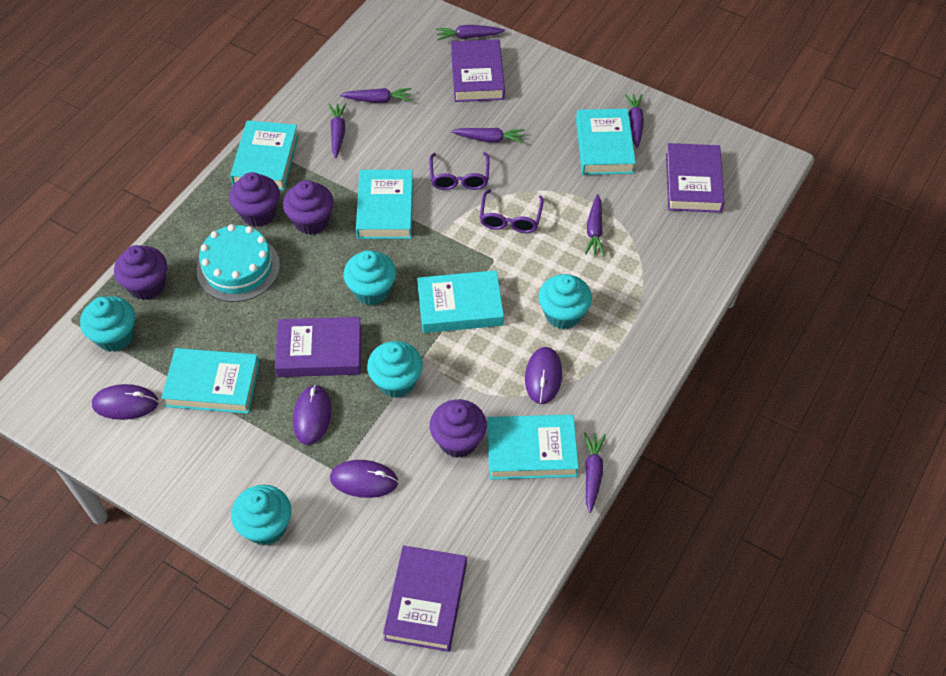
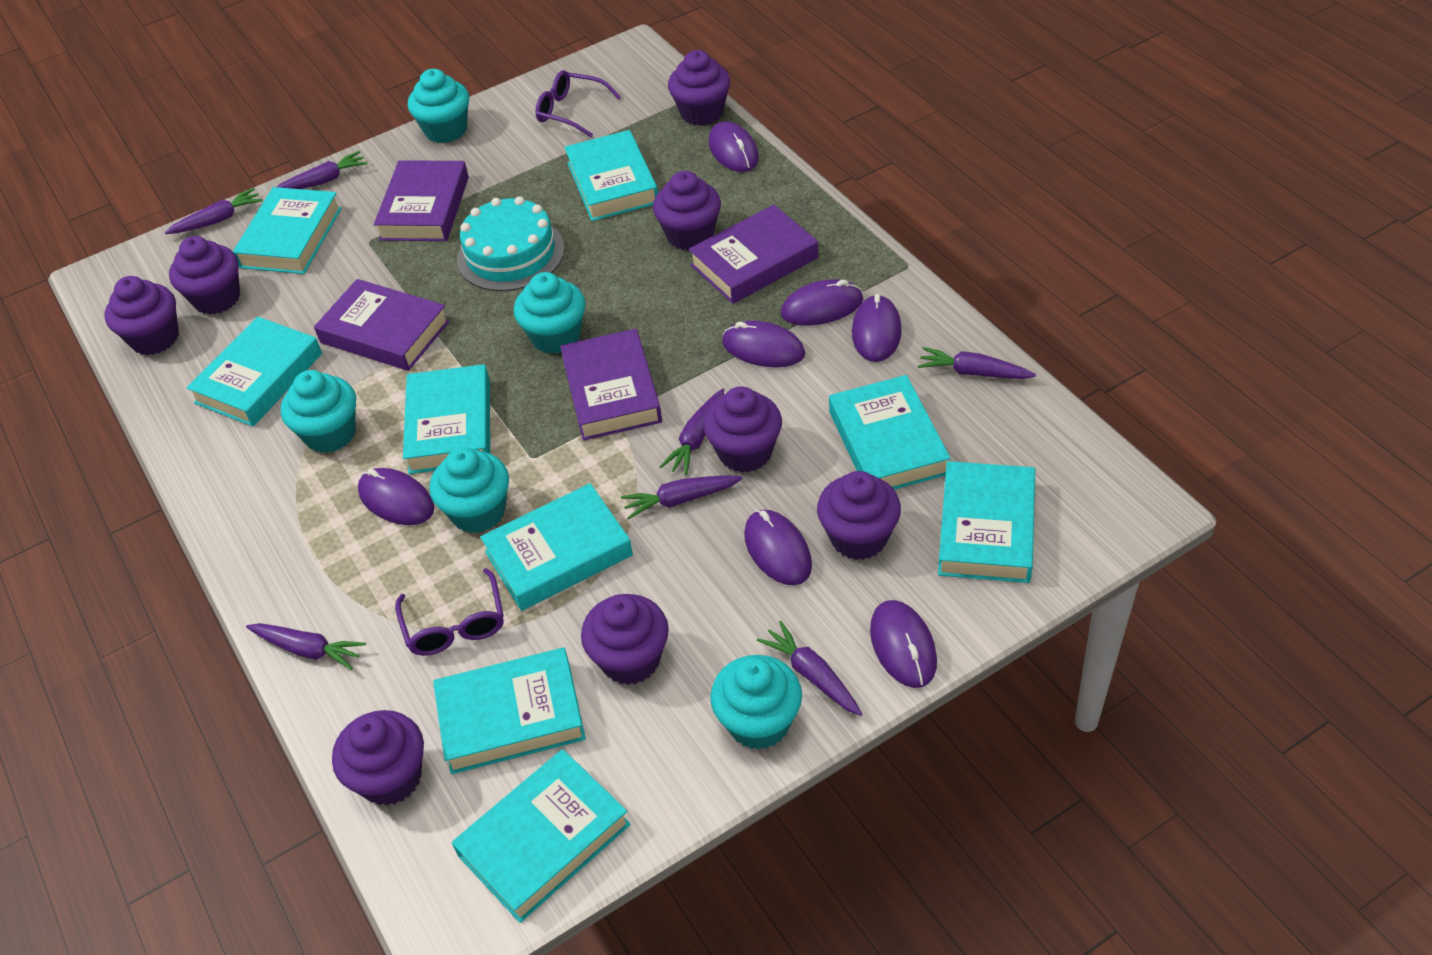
purple cupcake: [114,245,167,300] [229,172,280,227] [283,180,334,235] [430,399,487,458] = 4 -> [105,276,179,355] [169,236,240,315] [332,710,424,806] [581,594,669,685] [653,171,721,251] [668,50,730,126] [703,386,782,473] [817,471,901,560] = 8
purple mouse: [92,384,159,420] [293,385,332,445] [330,460,398,498] [525,347,562,404] = 4 -> [358,468,434,525] [709,121,759,172] [722,321,805,367] [744,510,812,585] [781,279,863,326] [852,294,902,362] [870,600,937,688] = 7
turquoise book: [162,348,260,414] [230,120,299,190] [356,170,413,239] [417,270,504,333] [487,414,579,480] [576,109,636,175] = 6 -> [186,317,322,426] [233,187,342,274] [403,364,490,474] [433,648,586,774] [452,749,631,923] [480,483,633,611] [564,130,658,221] [829,375,951,490] [938,461,1035,583] = 9

